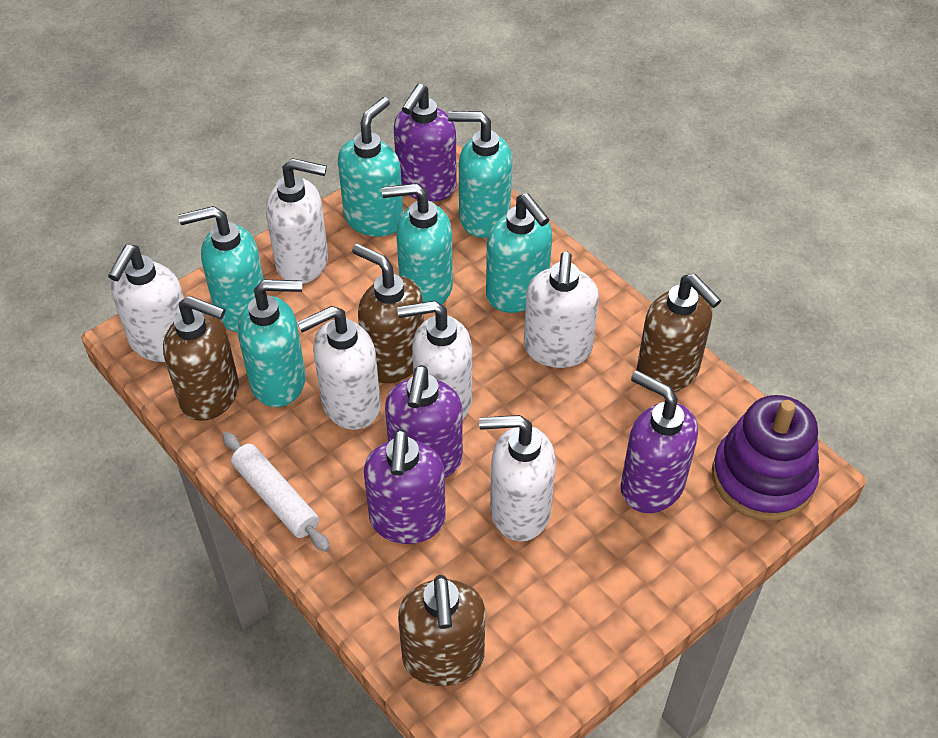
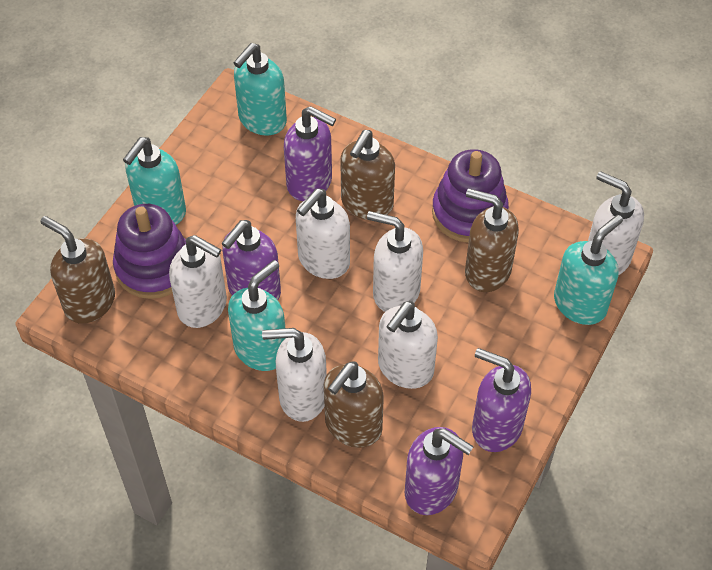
purple stacking toy: [712,395,819,521] = 1 -> [113,204,186,299] [432,149,509,243] = 2
turquoise soap dispenser: [178,206,264,332] [238,280,306,407] [338,97,403,237] [382,183,453,305] [448,111,512,238] [486,193,552,313] = 6 -> [123,137,186,225] [228,260,285,371] [233,43,287,135] [554,215,623,325] = 4
white rolling pin: [223,432,330,552] = 1 -> none = 0

